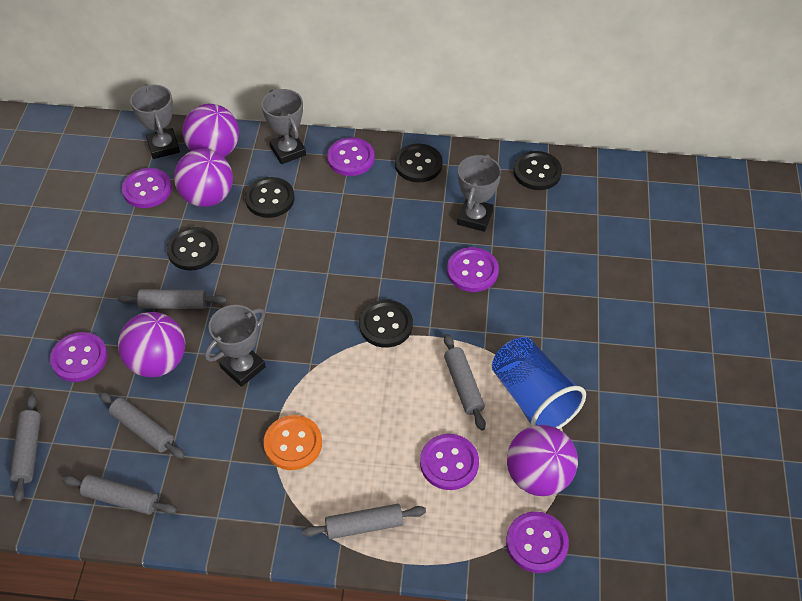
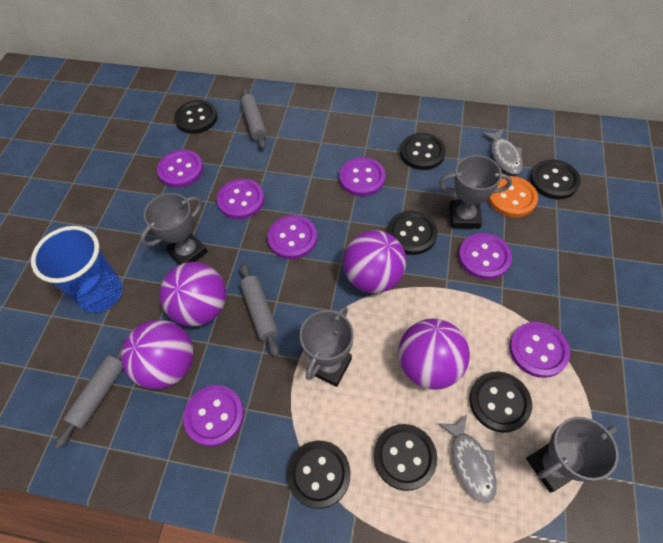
black button: [167,227,219,271] [245,177,295,218] [359,300,413,348] [395,144,443,182] [513,151,562,190] = 5 -> [174,100,217,134] [287,441,350,509] [374,424,437,491] [387,211,438,255] [400,133,446,170] [469,371,532,433] [530,159,581,200] = 7
grey fish: none = 0 -> [438,414,497,503] [482,128,523,174] = 2
grey rolling pin: [10,394,41,502] [62,475,177,515] [99,392,185,459] [117,289,227,309] [302,504,426,539] [444,334,486,431] = 6 -> [55,342,124,449] [240,88,267,149] [240,263,279,357] = 3
purple button: [50,332,108,382] [122,168,172,208] [327,137,375,176] [420,434,479,490] [447,247,499,292] [506,511,569,573] = 6 -> [157,150,203,188] [183,385,244,447] [217,179,264,219] [268,215,317,259] [339,157,386,196] [459,233,512,280] [509,322,570,378] = 7

